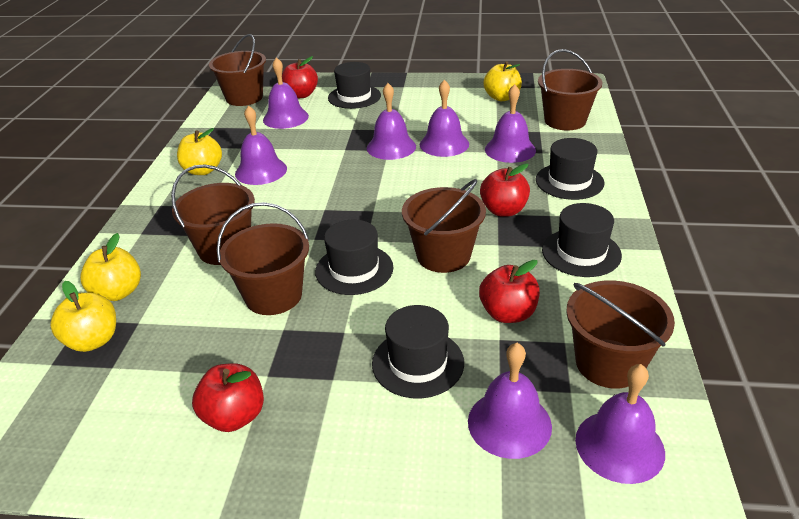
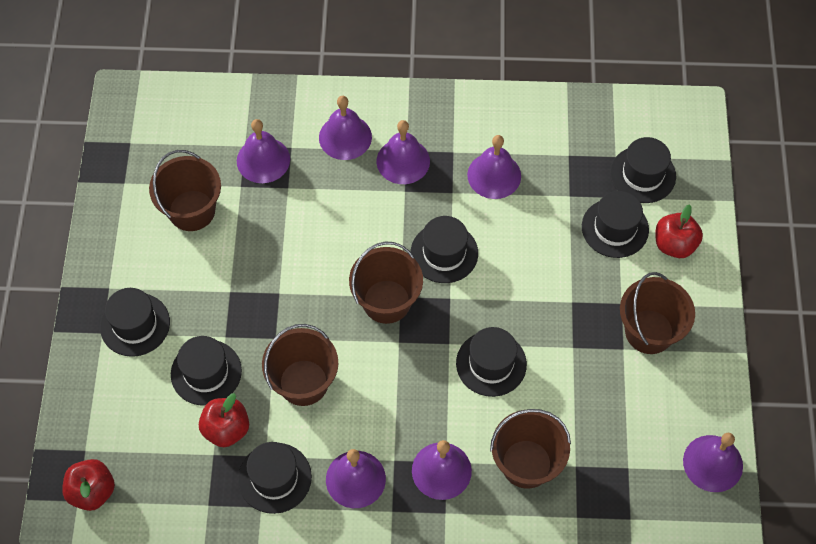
black hat: [315,220,394,295] [328,62,381,109] [372,305,464,398] [536,138,604,200] [542,203,622,277] = 5 -> [100,288,170,357] [171,336,242,406] [238,442,312,514] [411,216,478,283] [456,327,527,397] [582,191,649,258] [610,137,676,203] = 7
brown bucket: [171,164,255,265] [209,34,266,106] [217,202,309,315] [402,179,486,273] [538,49,603,130] [566,280,675,388] = 6 -> [149,150,221,231] [262,324,338,406] [349,242,423,324] [490,409,571,489] [620,272,695,354] = 5
red apple: [192,363,264,432] [282,56,318,98] [479,260,540,323] [480,163,530,217] = 4 -> [62,459,115,511] [199,393,249,447] [656,204,703,258] = 3
yellow apple: [50,281,116,352] [80,233,141,301] [177,128,222,175] [483,61,522,101] = 4 -> none = 0

